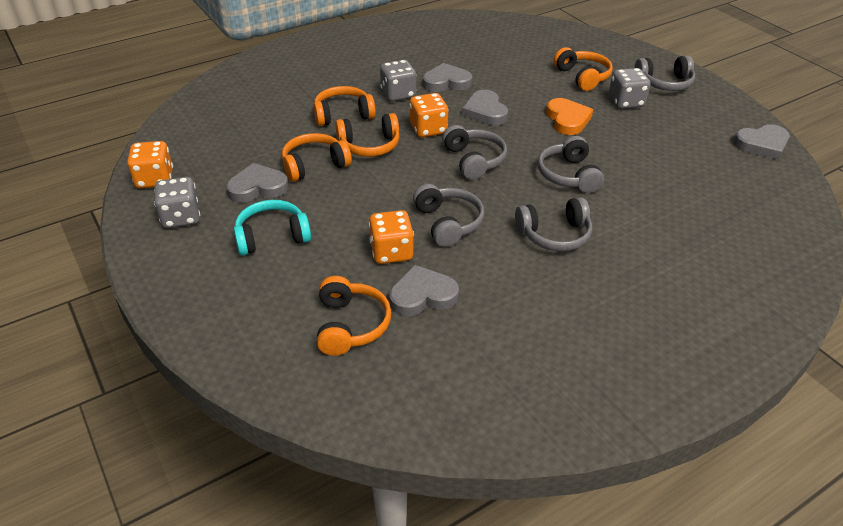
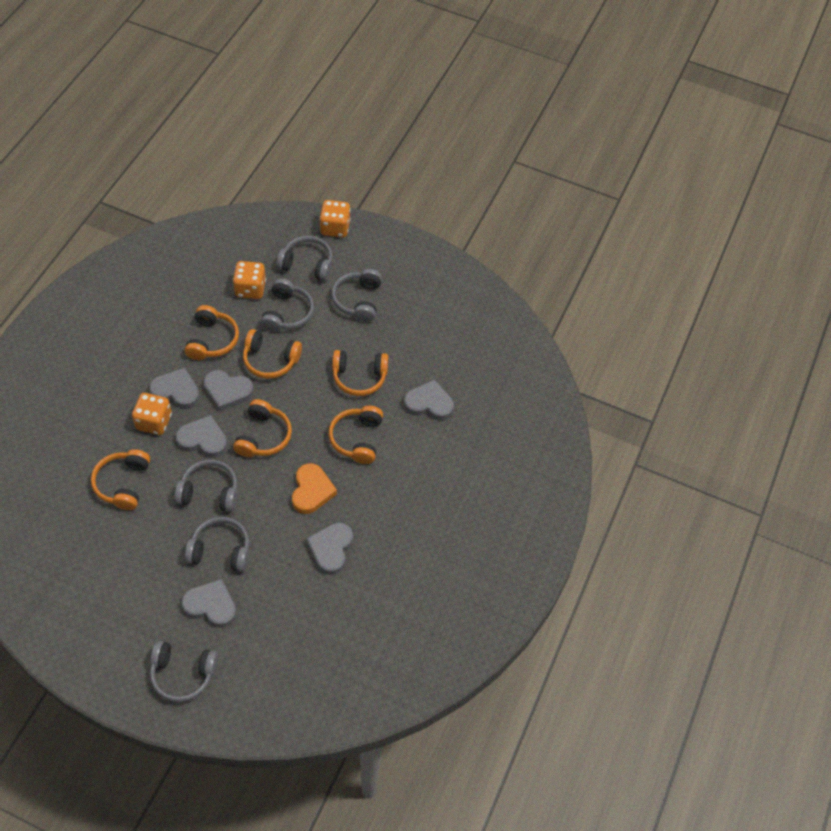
grey dice: [154,177,200,228] [380,60,417,101] [609,68,651,109] = 3 -> none = 0
grey headphones: [413,184,484,247] [442,125,507,180] [515,197,592,251] [537,136,604,193] [634,56,695,91] = 5 -> [150,641,219,702] [175,460,237,512] [185,517,249,572] [260,278,314,332] [277,236,333,281] [332,269,382,322] = 6
grey heart: [226,163,289,203] [389,265,459,316] [423,63,472,92] [462,90,508,125] [733,124,790,160] = 5 -> [149,368,200,409] [176,415,227,458] [181,579,237,628] [203,370,254,411] [306,522,353,575] [404,379,454,420] = 6
orange headphones: [282,133,352,182] [314,86,376,126] [317,276,392,356] [335,113,399,157] [554,47,613,91] = 5 -> [91,449,150,510] [185,305,239,360] [233,399,292,457] [243,329,302,379] [328,406,383,464] [332,350,388,396] = 6
turquoise headphones: [234,200,311,256] = 1 -> none = 0

